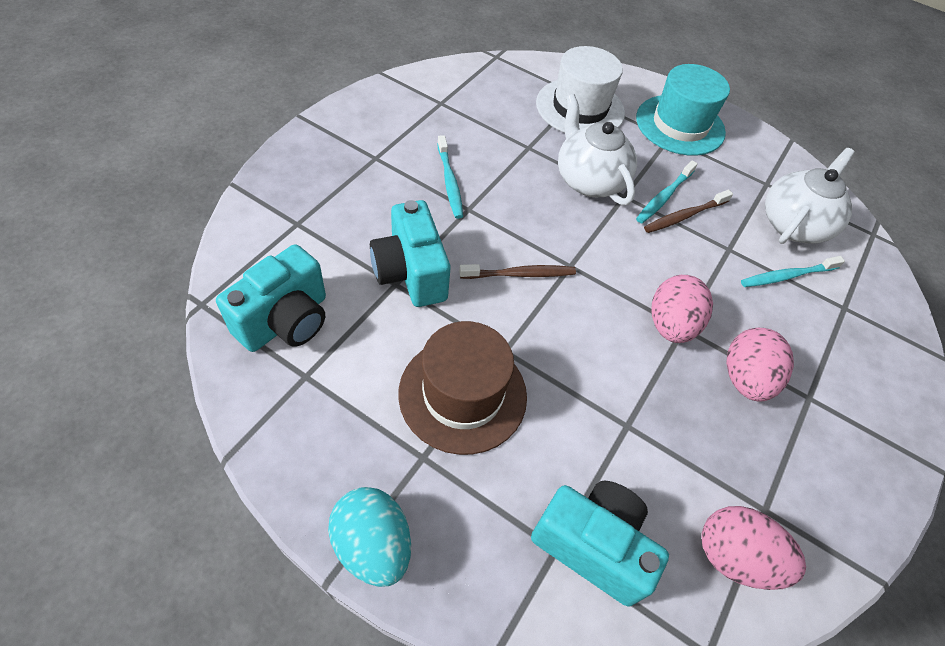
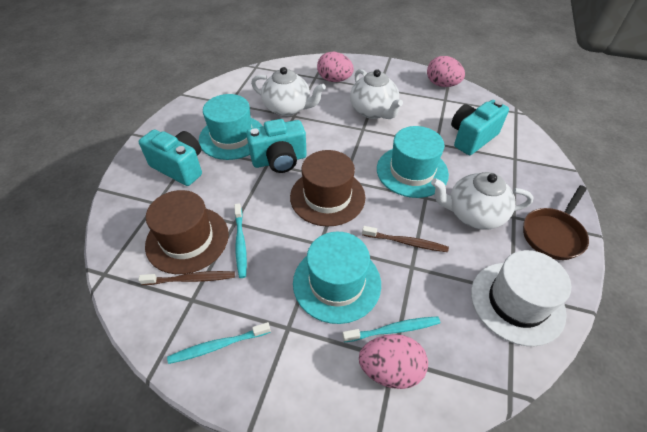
brown hat: [398,321,527,455] = 1 -> [145,190,229,274] [290,150,365,227] = 2
brown pan: none = 0 -> [523,185,589,260] = 1
turquoise egg: [328,487,411,587] = 1 -> none = 0
turquoise hat: [636,64,730,156] = 1 -> [199,94,262,160] [293,232,381,324] [377,126,449,198] = 3
white teapot: [558,94,637,205] [765,148,854,244] = 2 -> [251,67,326,116] [350,69,403,119] [431,172,534,230] = 3

